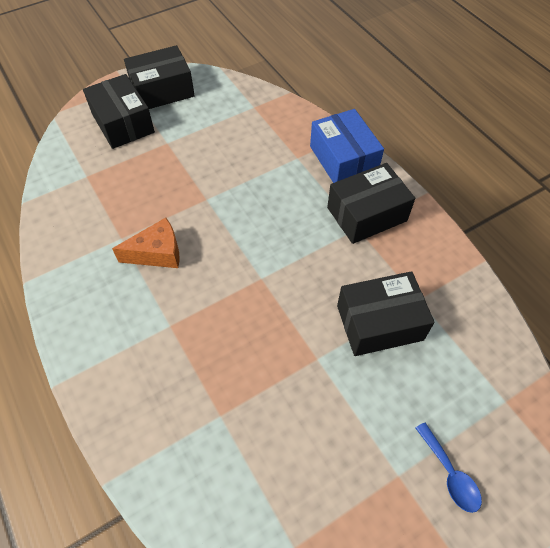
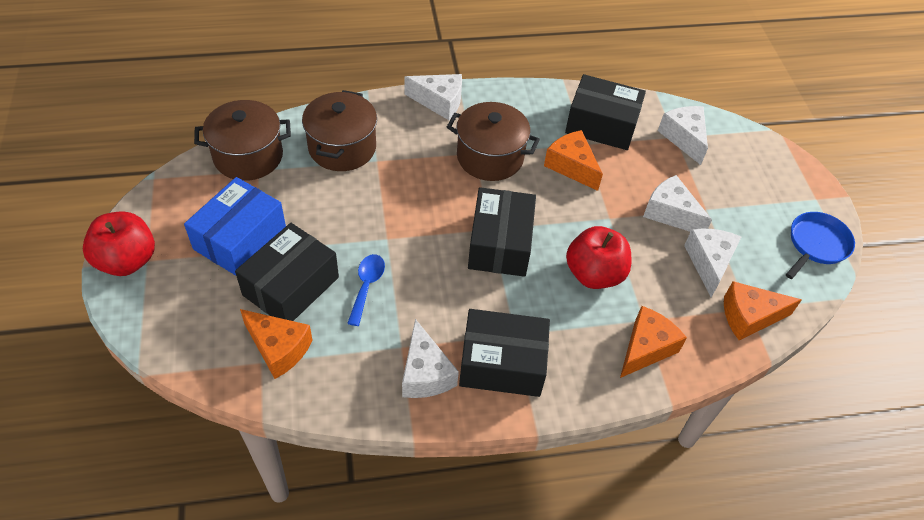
blue pan: none = 0 -> [786,212,855,279] = 1
brown pot: none = 0 -> [194,100,291,181] [302,90,377,171] [447,102,540,181] = 3
orange cheese: [112,218,179,268] = 1 -> [240,309,312,379] [544,130,603,191] [620,306,687,378] [724,281,802,340] = 4
red apple: none = 0 -> [83,211,155,276] [566,226,631,289] = 2
white cheese: none = 0 -> [402,319,459,398] [404,74,462,120] [643,175,712,232] [658,106,708,165] [684,229,741,297] = 5

